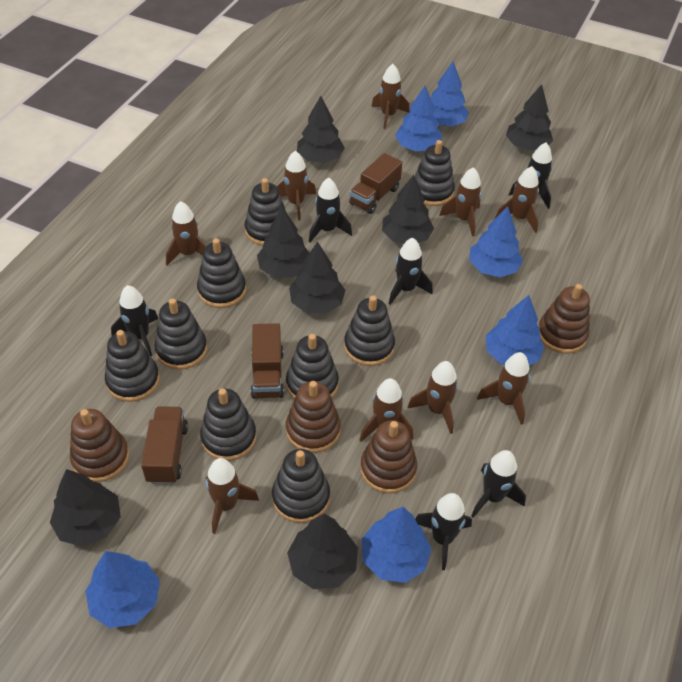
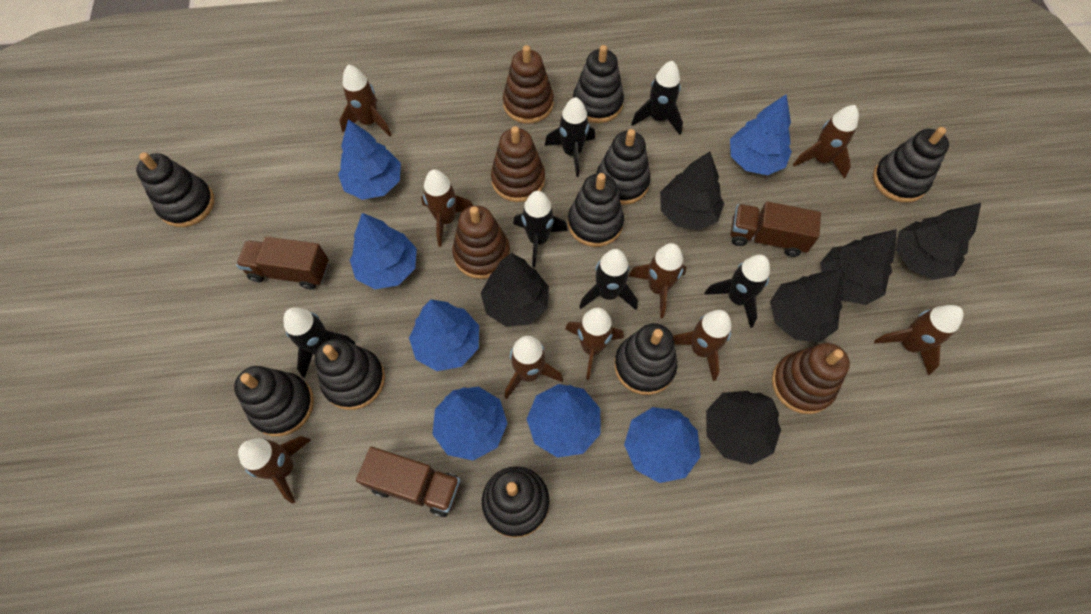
black tree: [50,469,121,547] [257,207,310,278] [287,514,358,589] [289,242,345,314] [297,96,345,163] [382,175,434,244] [506,84,553,150] = 7 -> [481,253,549,327] [660,151,724,231] [706,391,781,465] [770,269,843,342] [820,229,897,305] [896,203,981,280] = 6
blue tree: [85,551,160,628] [361,507,431,583] [395,86,442,151] [430,61,469,127] [469,206,523,277] [486,295,544,365] = 6 -> [338,119,401,200] [350,213,417,289] [409,299,479,371] [432,387,508,460] [527,384,601,458] [624,407,701,483] [730,94,792,175] = 7

